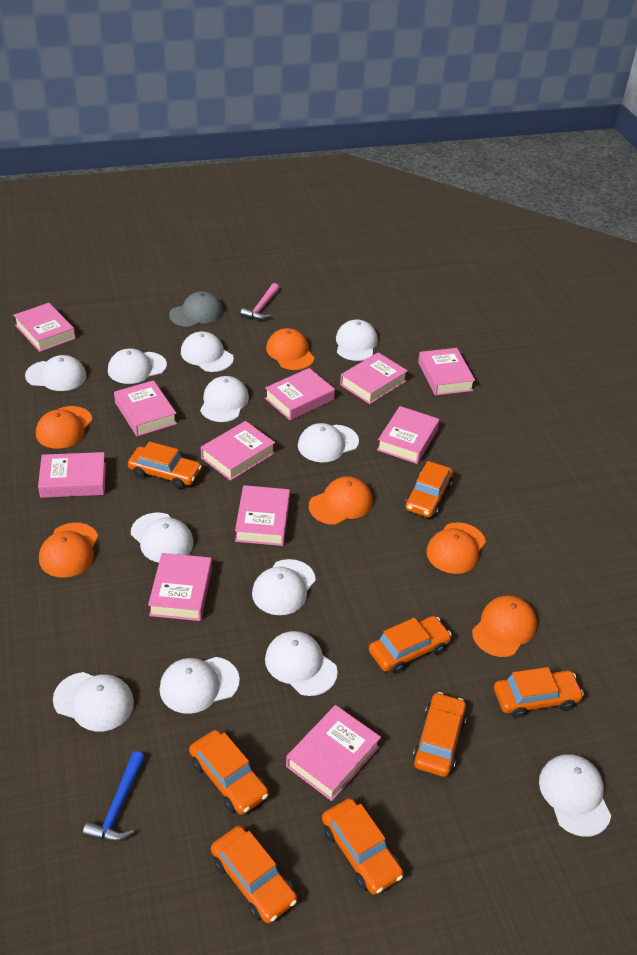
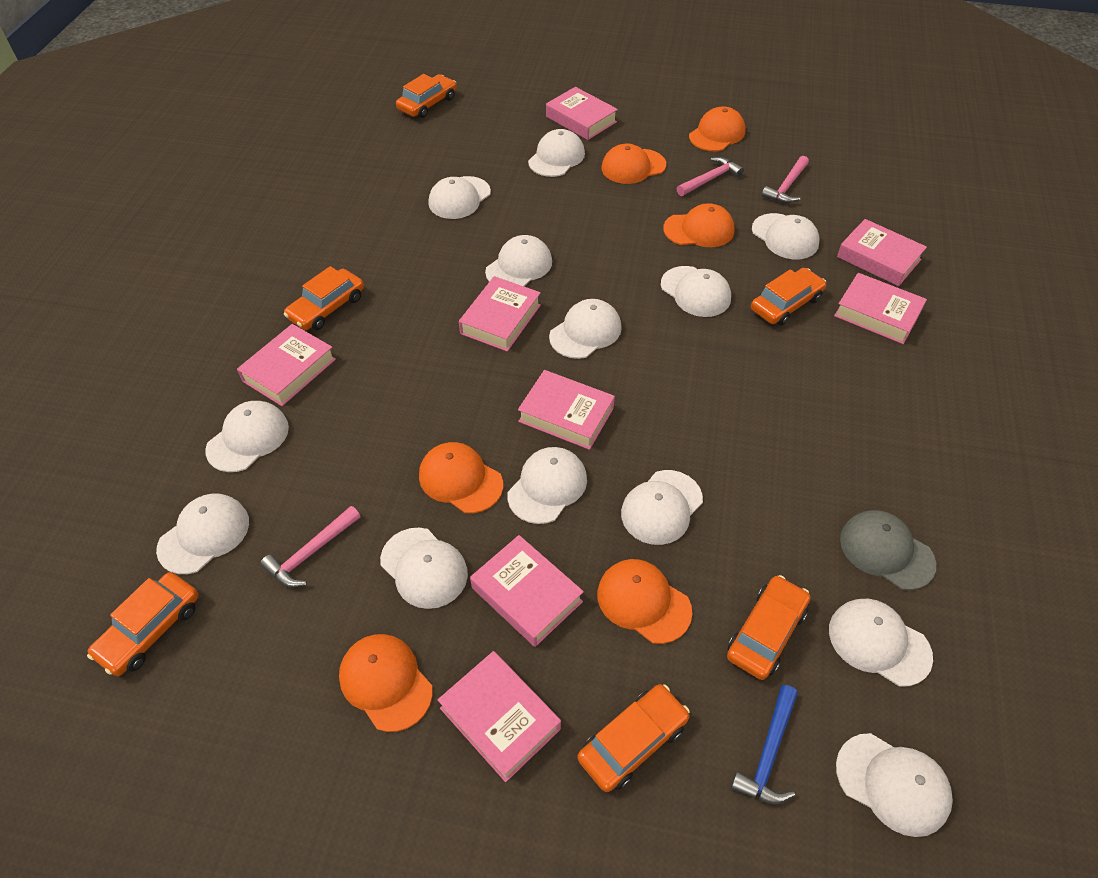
orange car: [128,441,202,488] [189,730,269,815] [211,826,297,923] [322,798,403,895] [369,616,452,673] [405,461,453,517] [413,692,467,777] [494,667,584,718] = 8 -> [87,572,199,676] [284,266,364,330] [396,74,457,118] [577,684,690,792] [727,575,811,680] [751,268,826,326] = 6
pink book: [13,303,76,352] [38,452,106,498] [114,380,177,436] [148,553,212,621] [201,421,275,481] [235,485,290,546] [265,368,335,420] [286,705,381,801] [340,352,408,404] [377,406,439,464] [418,348,475,396] = 11 -> [237,324,336,406] [438,651,561,782] [459,276,541,352] [470,535,584,647] [518,370,615,450] [546,87,618,140] [834,273,927,344] [837,219,927,286] = 8
pink hammer: [240,283,279,320] = 1 -> [260,506,361,587] [677,157,744,196] [762,156,809,203] = 3
white cap: [25,355,87,391] [53,672,134,731] [108,348,167,384] [131,513,194,563] [159,657,240,714] [181,331,234,372] [200,376,249,422] [252,559,316,615] [265,631,338,696] [298,423,359,462] [336,319,378,361] [539,754,611,837] = 12 -> [156,493,249,574] [205,401,289,472] [380,528,468,609] [428,176,491,219] [485,235,552,286] [507,447,587,524] [528,129,585,177] [549,299,622,359] [621,470,703,545] [661,266,731,317] [752,213,820,259] [829,599,933,686] [836,733,953,837] = 13

